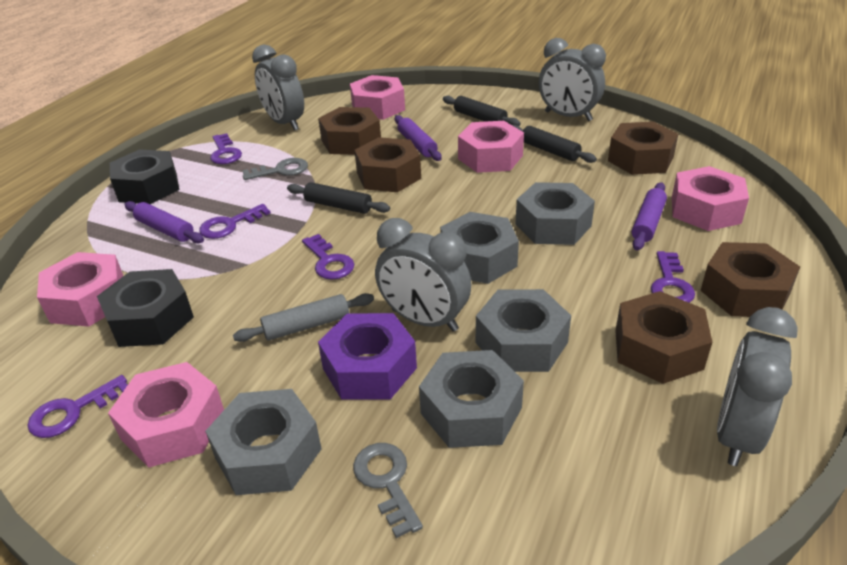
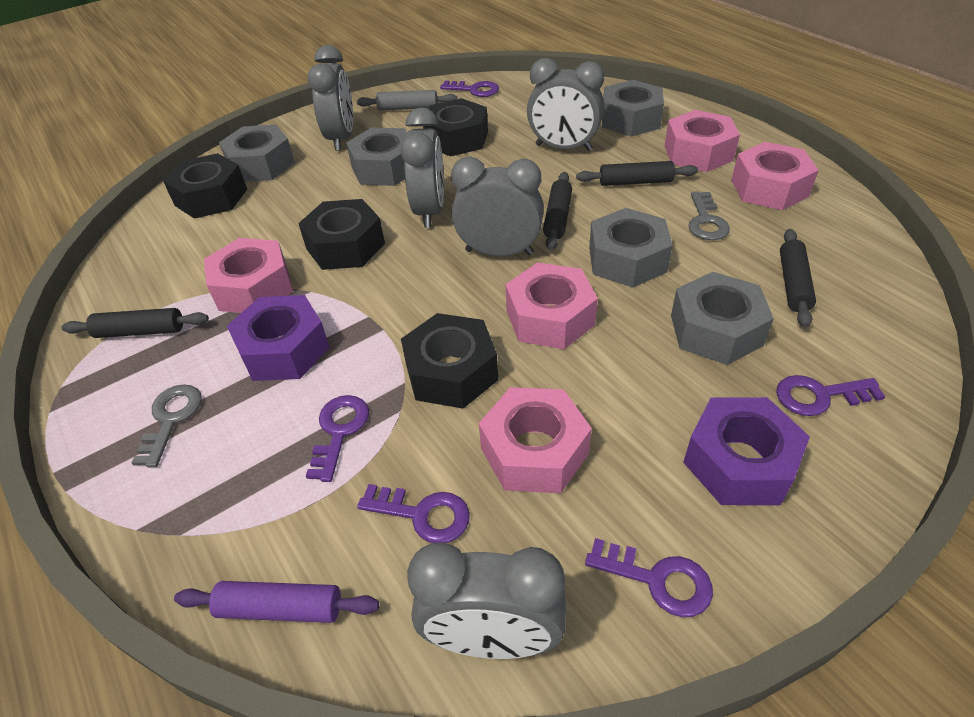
black nut: [97,269,194,347] [110,149,179,204] = 2 -> [163,153,247,219] [298,199,385,270] [401,313,498,409] [423,98,488,156] = 4
black rolling pin: [287,182,390,214] [443,96,521,126] [512,125,597,163] = 3 -> [62,308,209,338] [543,172,572,250] [576,161,698,186] [780,229,816,327] = 4
brown nut: [318,107,381,155] [354,137,421,192] [608,121,678,175] [615,291,712,384] [701,242,800,317] = 5 -> none = 0
grey clock: [252,45,304,131] [375,218,471,332] [539,38,606,121] [717,307,798,466] = 4 -> [308,45,353,151] [401,107,444,228] [407,542,566,659] [451,157,544,256] [527,58,604,151] = 5
purple nut: [318,313,417,400] = 1 -> [227,295,330,381] [683,397,810,505] = 2
purple rolling pin: [124,201,204,243] [395,115,442,161] [632,182,667,251] = 3 -> [174,581,379,623] = 1

